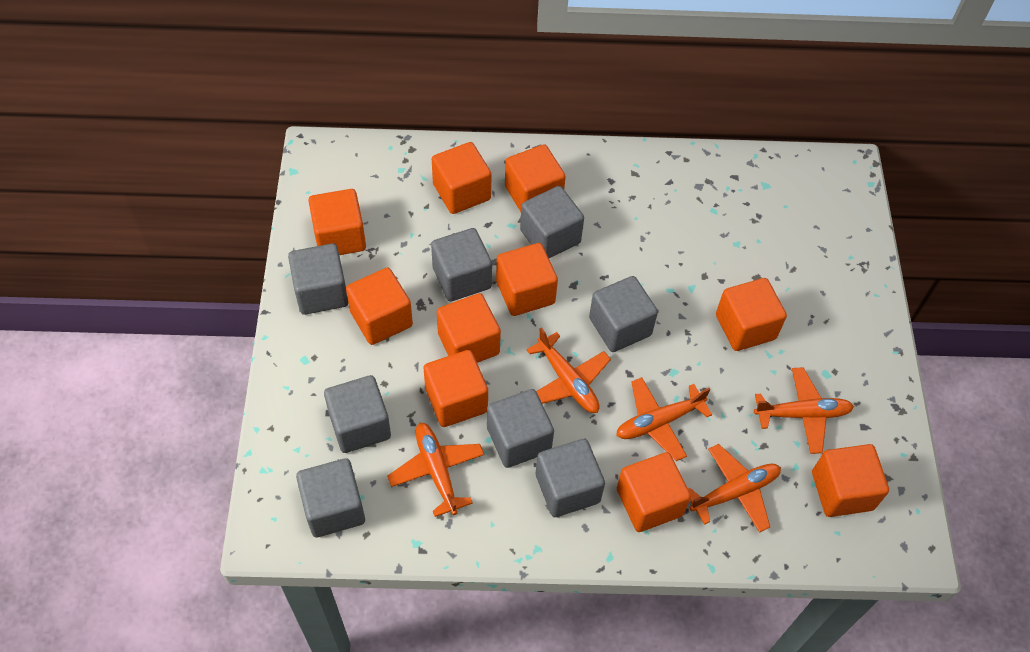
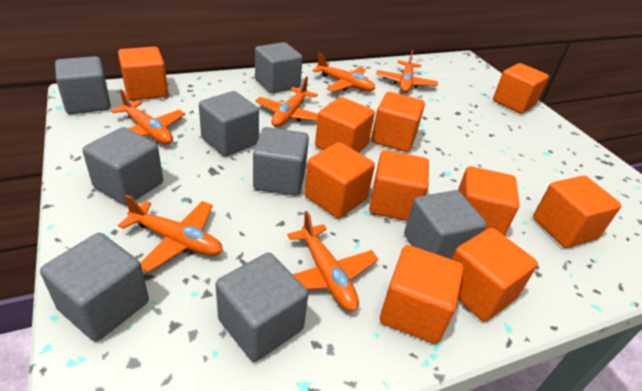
orange plane: [387,423,484,517] [526,327,611,413] [616,377,712,461] [688,444,781,533] [754,367,854,454] = 5 -> [110,89,185,144] [118,195,223,273] [255,76,318,127] [287,211,378,311] [312,53,375,92] [376,50,438,93] = 6

